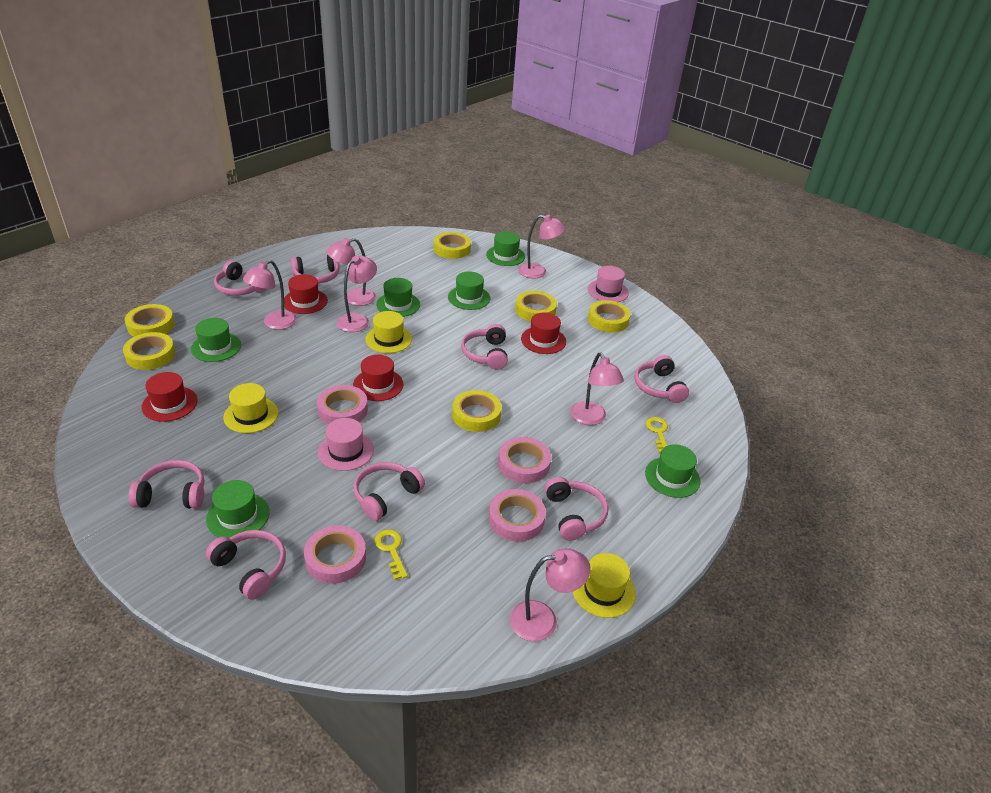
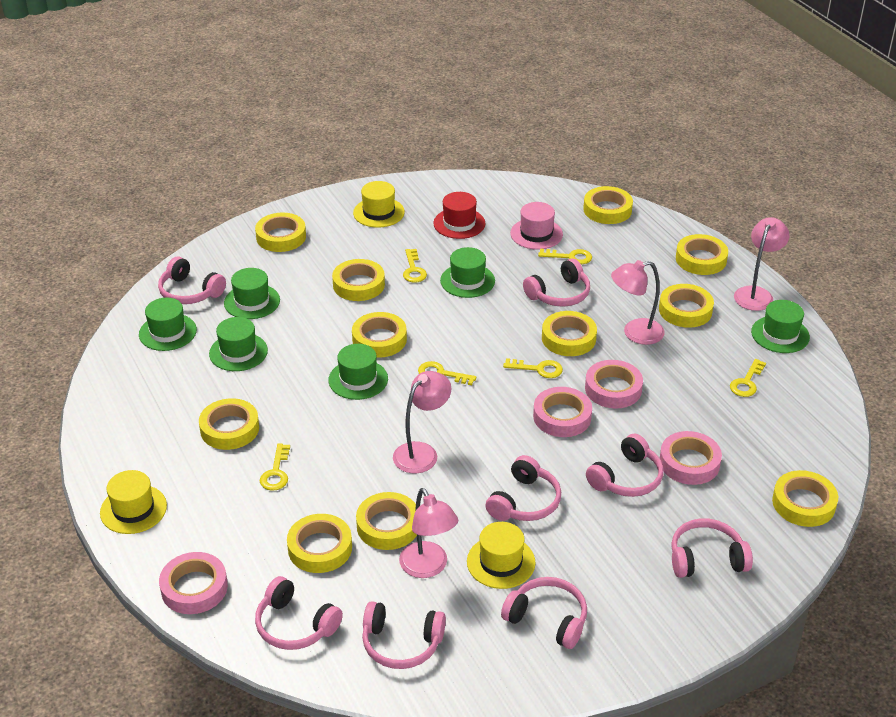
pink hat: [318,418,374,471] [588,266,629,302] = 2 -> [510,202,563,250] = 1
pink lamp: [243,260,297,330] [326,238,376,306] [337,256,377,332] [510,548,591,641] [518,215,566,278] [570,353,624,425] = 6 -> [393,371,452,474] [399,488,458,578] [611,260,665,345] [734,217,789,311] = 4
red hat: [141,372,198,422] [284,274,328,314] [353,355,403,401] [521,312,566,354] = 4 -> [433,192,485,239] = 1
yellow key: [374,529,408,580] [646,417,668,453] = 2 -> [260,444,290,491] [403,249,427,282] [418,361,476,385] [503,358,563,378] [538,249,592,264] [730,359,766,397] = 6
yellow tape: [123,332,175,370] [125,304,175,337] [434,232,471,259] [452,390,502,432] [515,291,557,321] [588,300,631,333] = 6 -> [199,398,259,450] [255,213,306,252] [287,514,352,573] [332,259,385,301] [352,312,407,358] [356,492,417,550] [542,311,597,356] [583,186,633,224] [659,284,714,328] [676,234,728,275] [772,470,838,527] = 11

